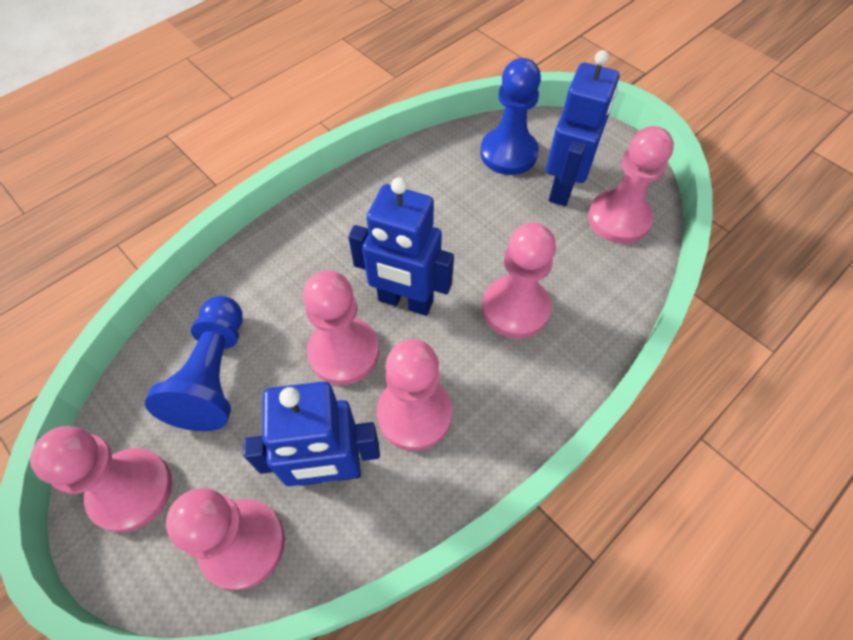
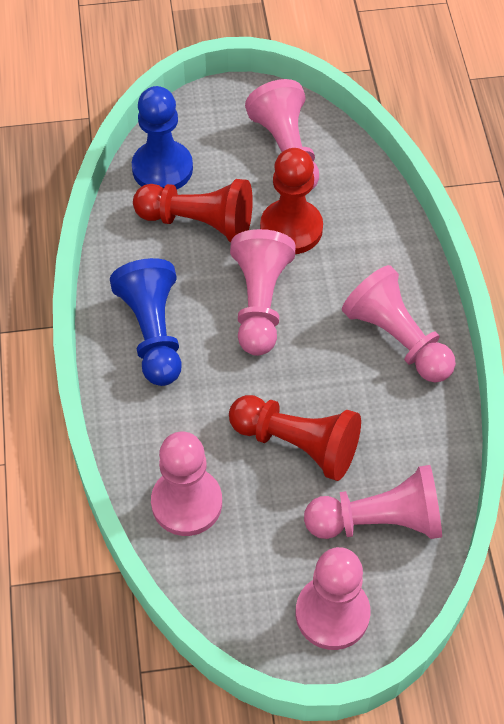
blue robot: [243,381,380,486] [348,177,454,316] [546,50,619,206] = 3 -> none = 0
red pawn: none = 0 -> [133,179,253,243] [229,395,361,481] [260,148,323,254] = 3

